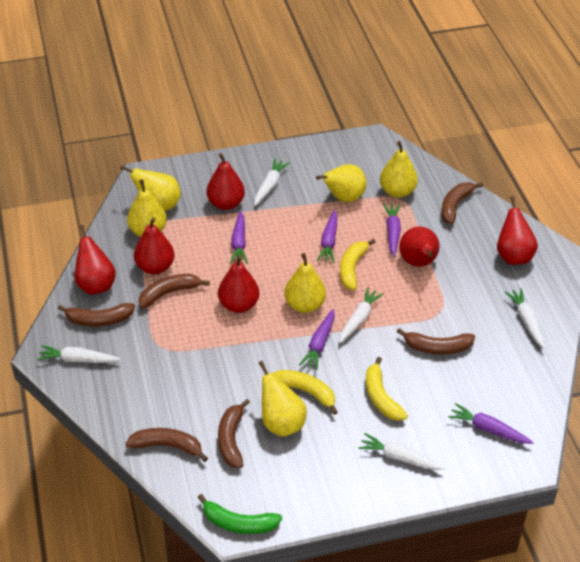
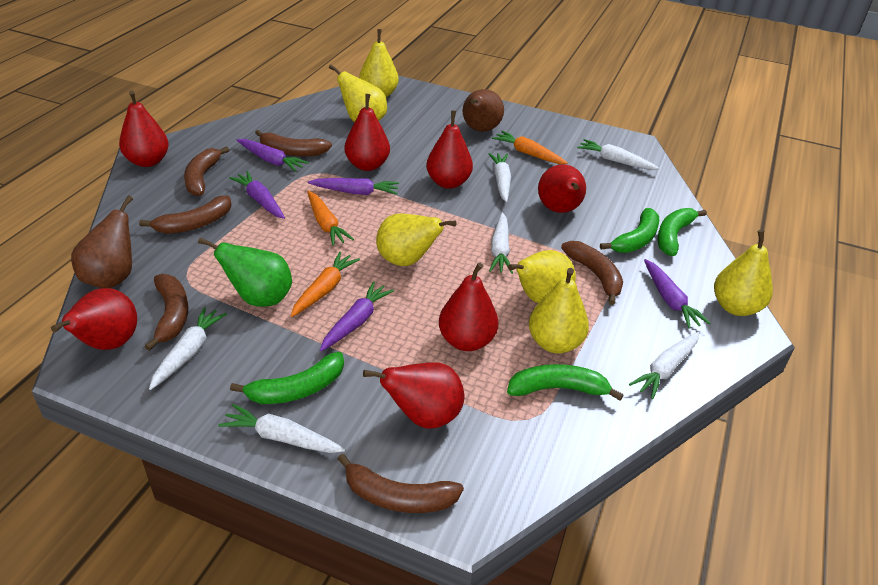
brown pear: none = 0 -> [71,196,133,288] [463,89,504,132] = 2
green banana: [197,494,282,534] = 1 -> [230,352,344,404] [507,364,624,401] [600,208,659,253] [657,208,707,256] = 4
green pear: none = 0 -> [198,237,292,307] = 1
orange carrot: none = 0 -> [291,252,360,317] [307,191,354,246] [492,131,568,164] = 3
red pear: [74,225,116,295] [134,217,174,274] [206,153,245,210] [218,256,259,313] [399,226,439,267] [497,196,538,265] = 6 -> [51,288,137,350] [119,90,169,167] [345,94,390,171] [363,362,464,429] [426,110,473,189] [439,262,499,351] [538,164,586,213] = 7
white carrot: [37,345,121,363] [254,159,290,206] [339,287,384,343] [358,433,446,470] [505,288,545,348] = 5 -> [149,307,227,390] [218,404,345,453] [488,153,511,202] [489,213,513,274] [577,139,659,170] [629,332,699,399] = 6
yellow banana: [273,370,338,415] [340,239,376,291] [366,357,408,421] = 3 -> none = 0

